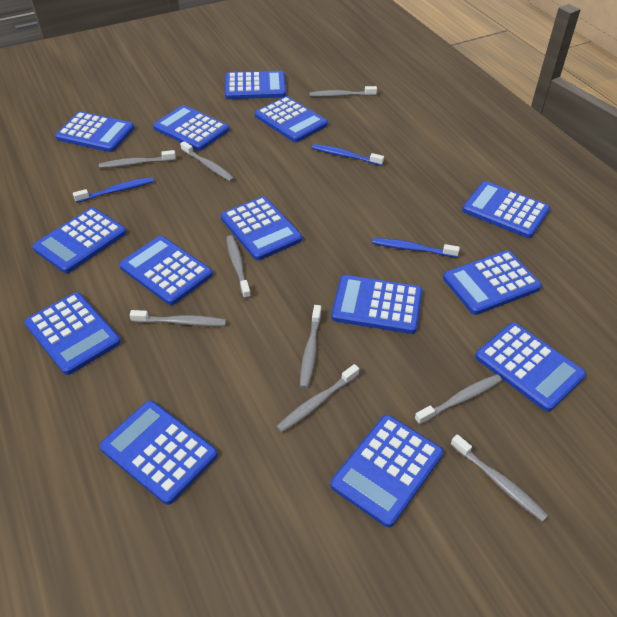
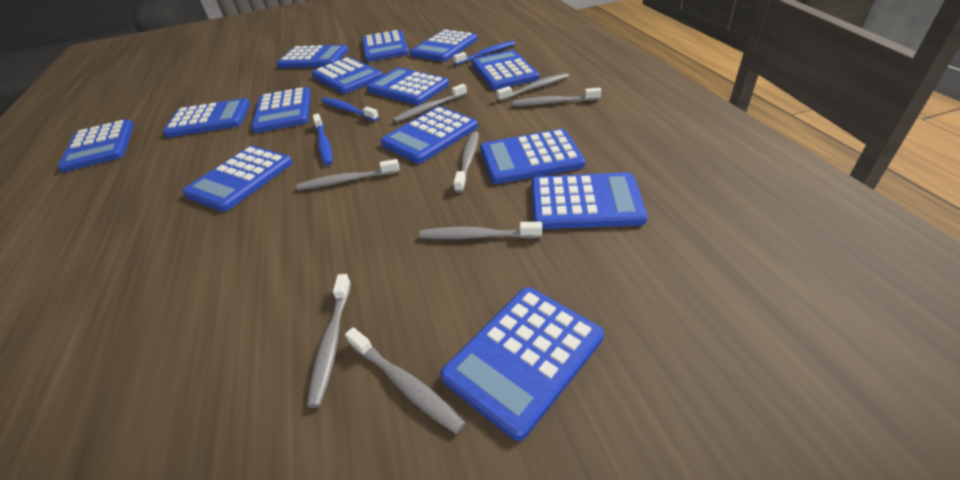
grey toothbrush: [99,150,176,168] [130,310,226,326] [180,141,235,182] [226,235,251,299] [276,364,359,433] [300,305,321,389] [309,86,377,97] [415,374,502,425] [451,434,548,522] = 9 -> [296,159,400,190] [307,274,351,408] [345,327,465,434] [393,84,467,123] [419,222,542,239] [454,132,479,193] [496,73,569,101] [513,88,601,106] = 8

